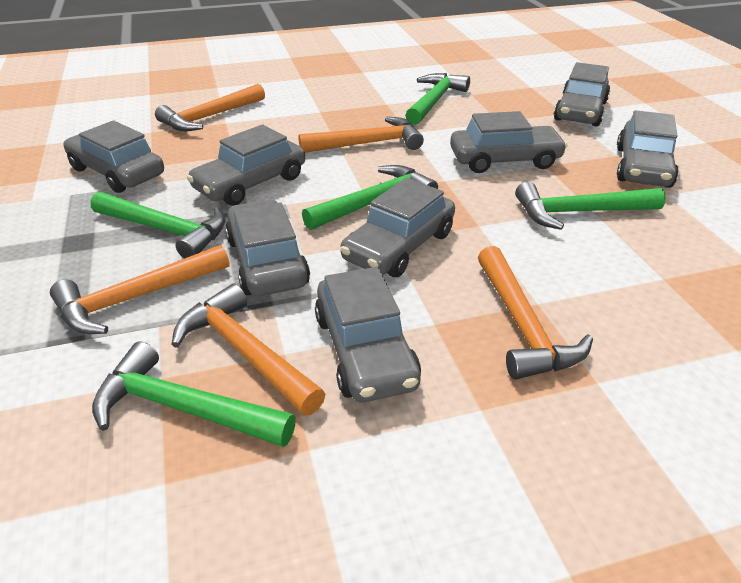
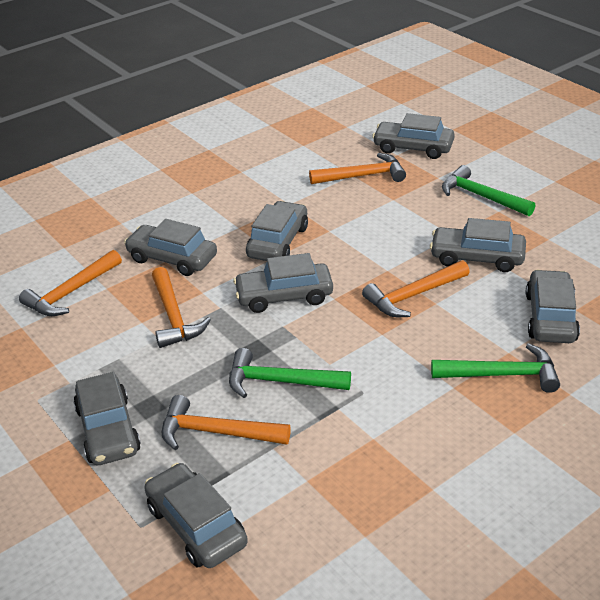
green hammer: [91,191,225,258] [92,341,296,447] [302,165,438,230] [405,73,470,125] [515,182,666,230] = 5 -> [229,348,351,398] [431,343,560,393] [442,165,535,216] = 3

